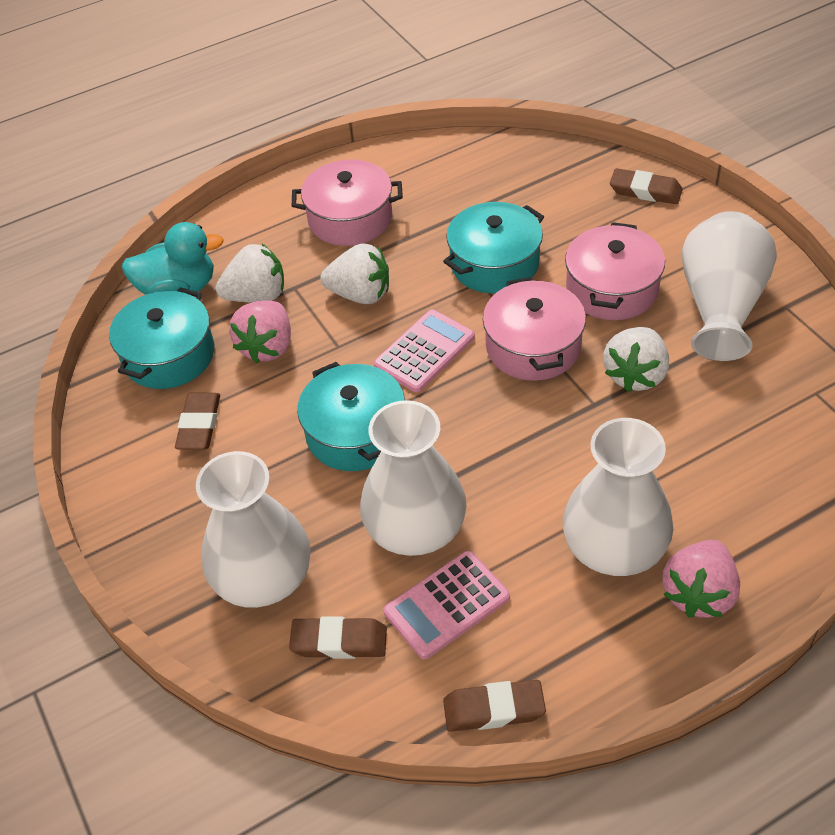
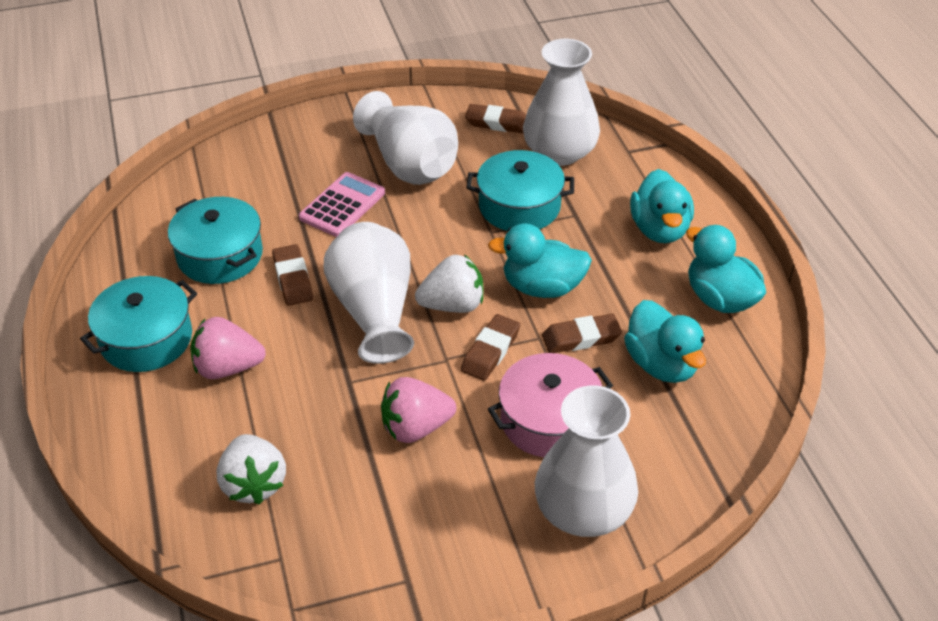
pink calculator: [374,310,475,392] [384,550,510,659] = 2 -> [299,172,385,237] = 1
pink pot: [292,160,403,246] [483,277,586,381] [565,222,665,320] = 3 -> [488,353,613,457] = 1
turquoise duck: [121,222,224,295] = 1 -> [488,223,592,298] [624,300,706,383] [630,169,694,243] [686,225,766,313] = 4
white strawberry: [216,244,284,302] [320,243,389,304] [603,327,669,392] = 3 -> [216,434,286,505] [415,255,484,313] = 2

